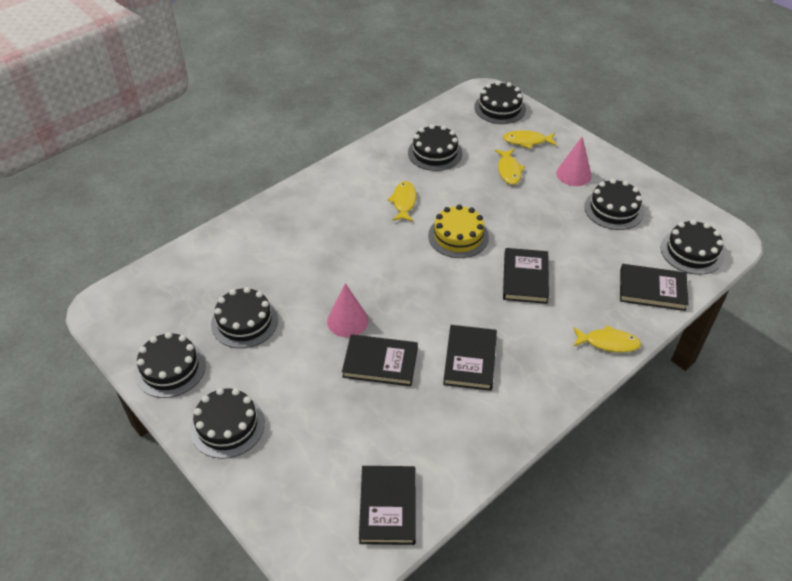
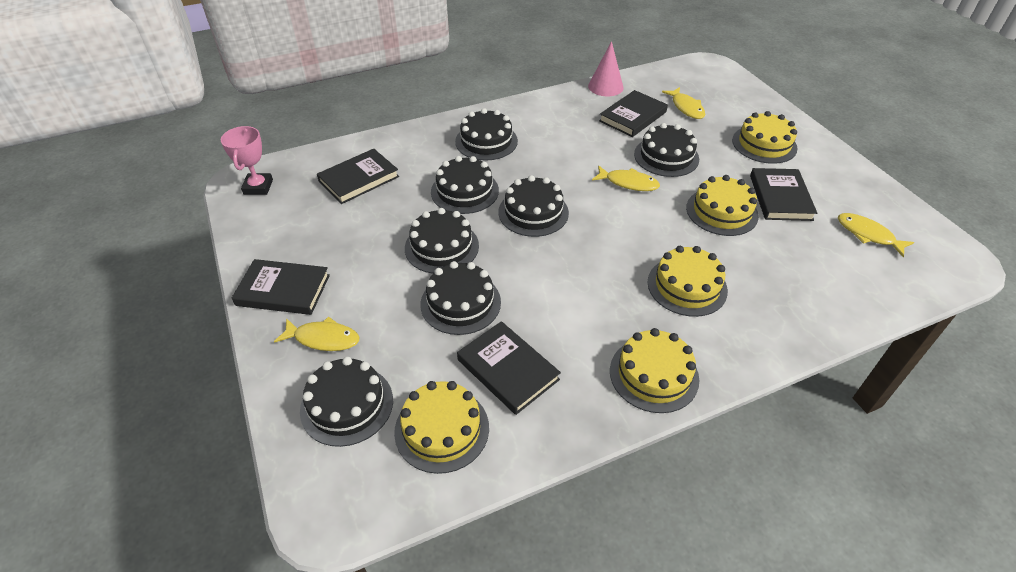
pink cone: [327,283,369,337] [556,136,592,186] = 2 -> [588,41,624,96] = 1
pink trophy: none = 0 -> [221,126,273,195] = 1
yellow cake: [428,205,489,258] = 1 -> [394,381,489,474] [610,328,699,413] [647,246,728,317] [686,175,759,236] [732,111,798,164] = 5

